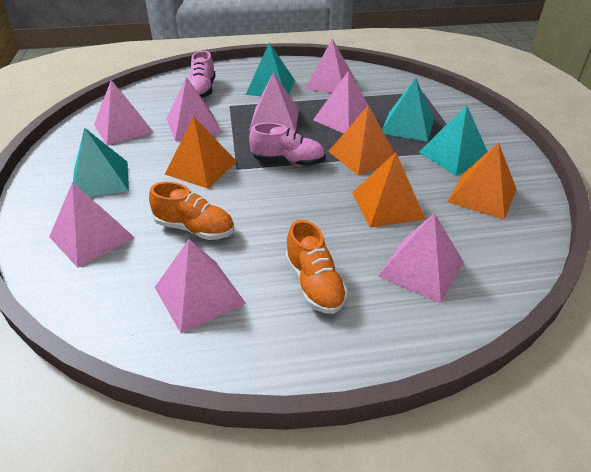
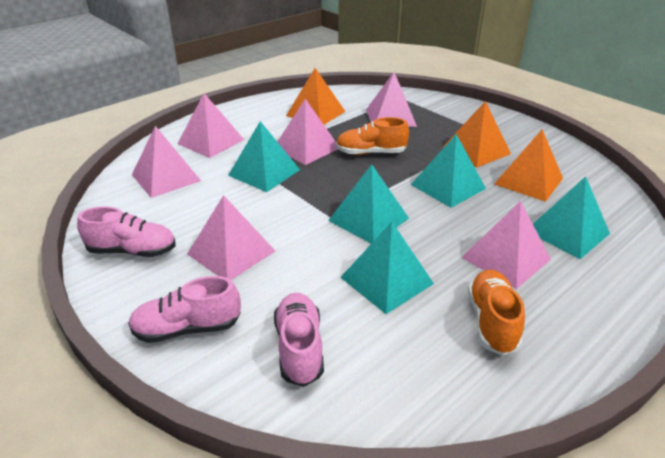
orange pyramid: [165,117,237,189] [328,105,395,176] [352,152,425,228] [447,142,517,220] = 4 -> [286,68,346,125] [443,101,511,168] [494,130,563,202] = 3
pink pyramid: [49,182,135,268] [94,80,154,145] [155,239,246,333] [167,77,221,141] [249,72,299,132] [305,39,354,93] [313,72,376,134] [378,213,464,303] = 8 -> [132,126,201,198] [178,93,244,158] [187,195,275,280] [277,99,338,165] [366,72,417,127] [461,201,551,289] = 6
pink shoe: [188,51,216,98] [249,123,326,166] = 2 -> [77,206,176,257] [128,276,241,343] [274,293,324,387] = 3
turquoise pyramid: [73,127,129,197] [246,42,295,96] [382,78,434,142] [419,105,488,176] = 4 -> [228,121,300,192] [328,164,409,244] [340,222,434,314] [411,134,486,208] [533,176,610,259] = 5

